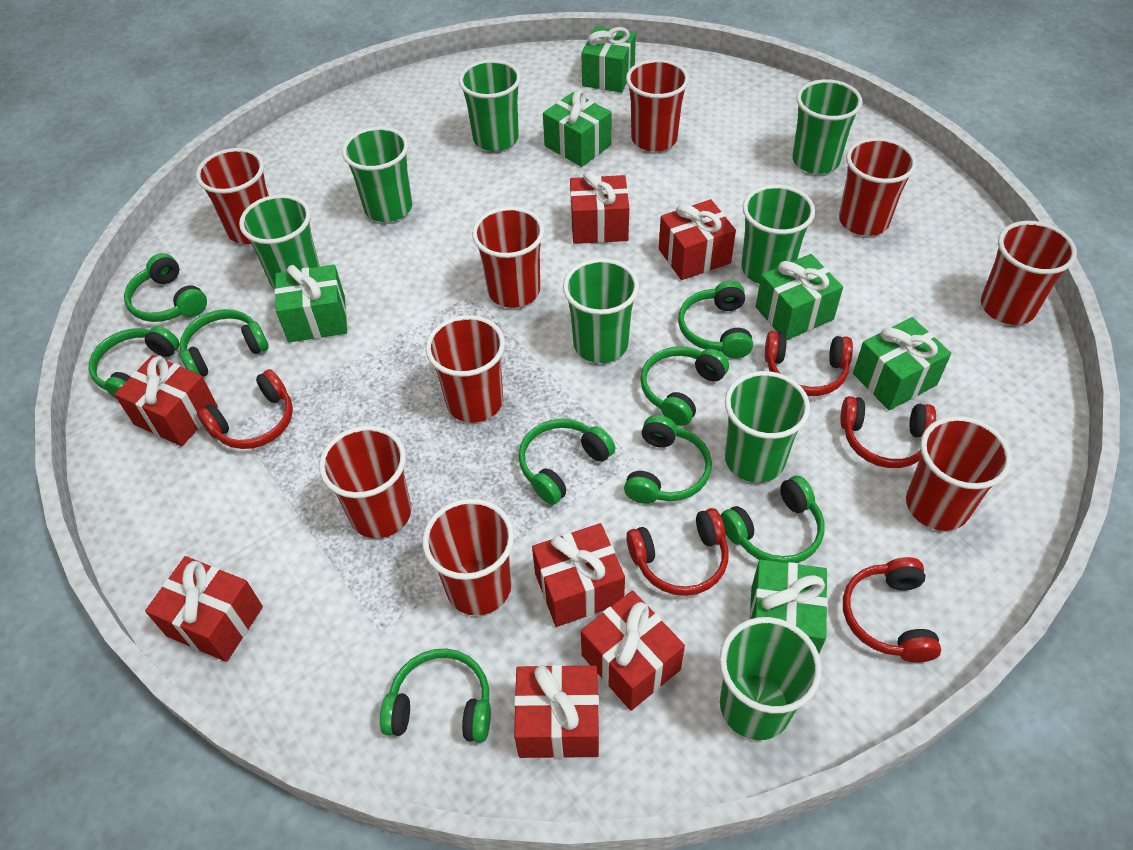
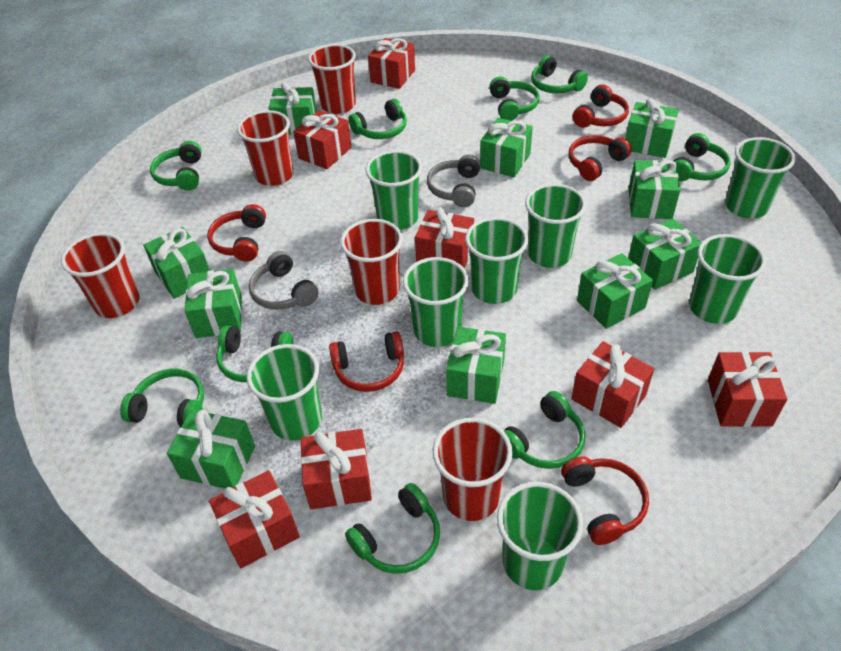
green gift: [275,265,347,342] [543,90,612,167] [582,26,636,93] [749,559,828,653] [755,254,843,340] [853,317,951,410] = 6 -> [143,227,210,299] [167,410,255,489] [185,269,242,338] [269,82,317,135] [446,327,506,404] [480,118,533,178] [577,253,653,329] [625,98,679,158] [628,218,701,290] [629,160,680,219] = 10
grey headphones: none = 0 -> [249,251,319,310] [427,155,480,207] = 2
red cup: [196,148,269,244] [319,425,411,538] [422,498,514,616] [426,315,505,423] [472,207,544,308] [626,59,689,152] [839,137,917,236] [906,416,1012,531] [981,221,1077,325] = 9 -> [61,233,139,318] [237,110,294,186] [308,44,356,114] [340,219,403,305] [433,418,513,521] = 5

